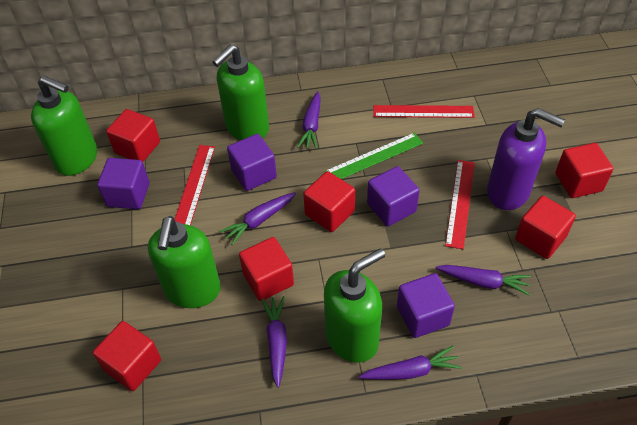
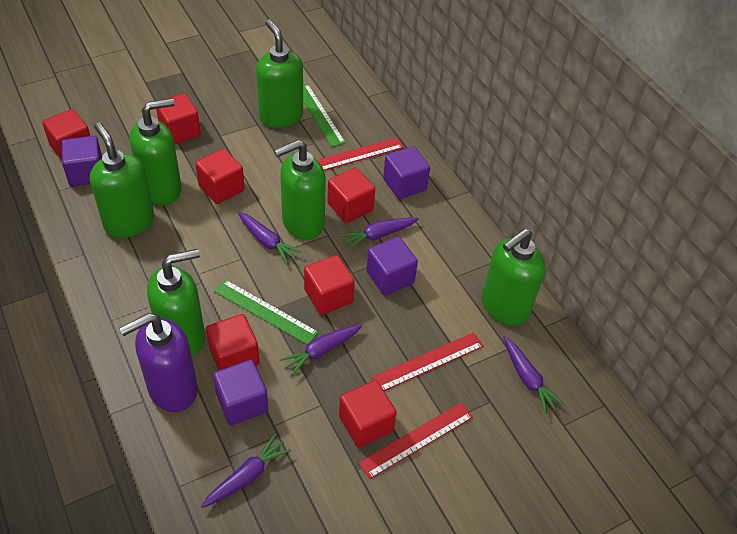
green ruler: [325,133,423,179] = 1 -> [214,279,318,344] [303,84,346,147] = 2
green soap dispenser: [31,76,97,176] [148,216,221,308] [212,44,269,140] [324,248,385,363] = 4 -> [90,122,154,238] [130,98,182,205] [147,249,205,357] [256,20,303,128] [274,140,326,240] [482,229,545,325] = 6
red cube: [93,321,161,391] [106,109,160,162] [239,237,294,301] [303,171,355,232] [515,196,576,259] [555,143,614,198] = 6 -> [42,109,90,161] [156,93,201,144] [195,149,245,204] [206,314,260,370] [304,255,355,315] [327,167,375,223] [339,380,397,448] = 7

